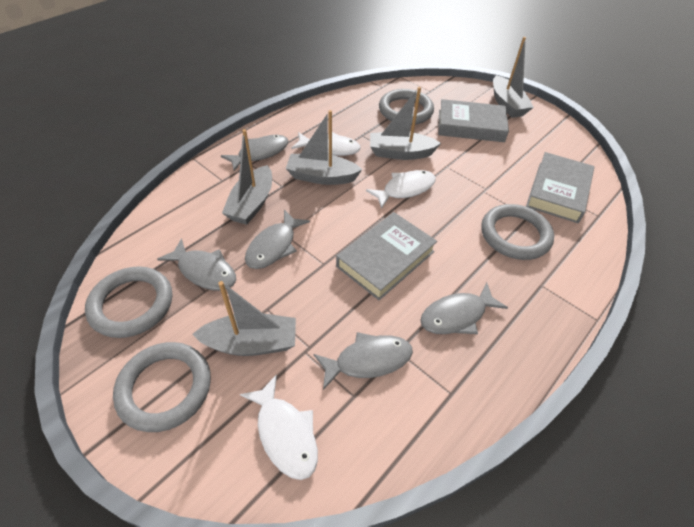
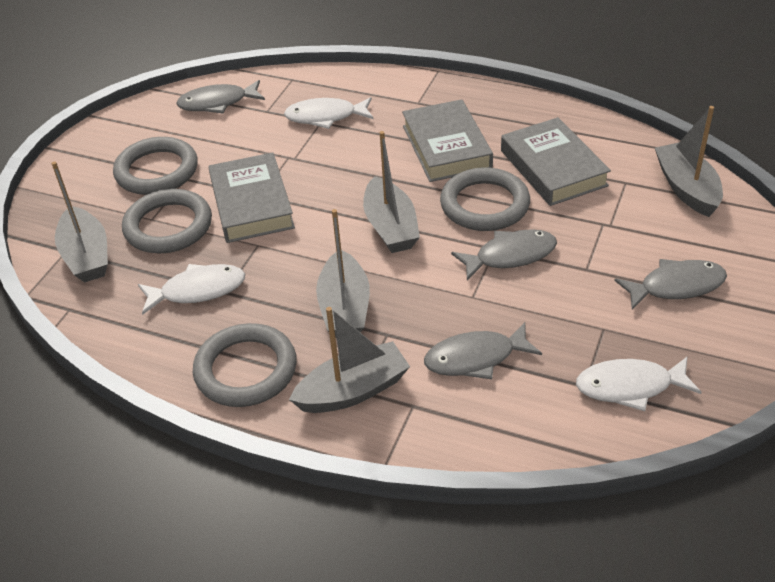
grey fish: [157,238,236,291] [221,135,288,171] [245,210,310,269] [313,332,413,390] [420,282,508,334] = 5 -> [176,80,265,113] [424,322,542,379] [451,229,557,281] [614,259,727,310] = 4

